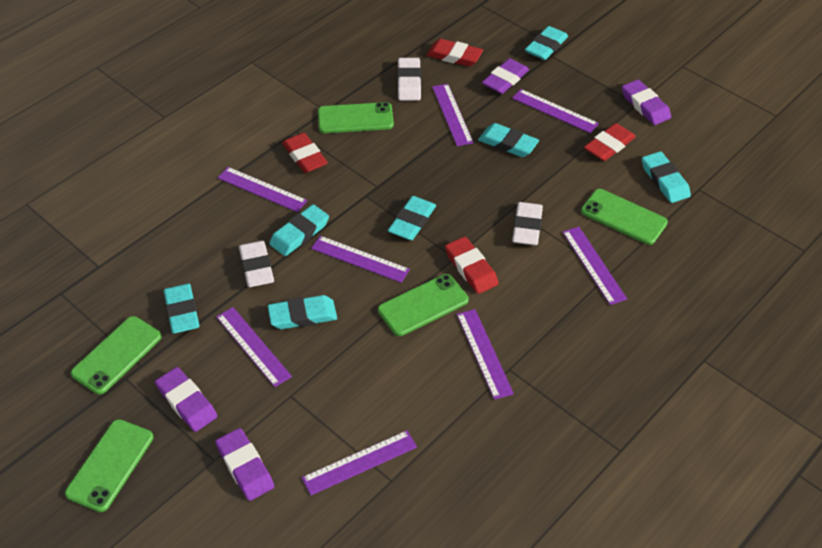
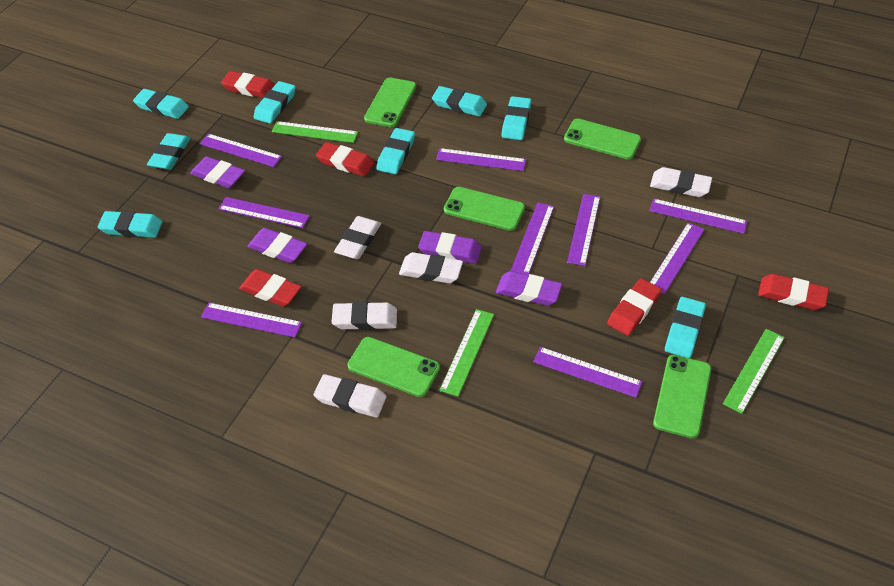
green ruler: none = 0 -> [272,121,358,143] [439,309,494,396] [723,329,785,414] = 3
purple ruler: [216,307,292,387] [218,167,307,212] [302,430,417,495] [311,236,410,283] [432,84,473,146] [457,309,514,400] [512,89,599,133] [562,227,627,305] = 8 -> [200,134,282,167] [201,303,302,337] [218,197,310,228] [436,148,526,171] [511,202,554,275] [533,347,642,398] [567,194,600,266] [649,198,747,234] [650,223,705,294] = 9
red eraser: [282,133,328,173] [427,39,483,67] [445,237,499,294] [584,123,636,161] = 4 -> [221,71,275,98] [239,269,301,307] [316,142,374,176] [607,278,662,336] [758,274,829,310] = 5
turquoise eraser: [164,284,199,334] [268,295,337,329] [269,204,329,256] [388,196,436,240] [478,123,539,157] [525,26,568,60] [642,151,691,203] = 7 -> [98,211,163,238] [133,89,189,119] [147,133,191,170] [254,81,296,124] [377,128,415,174] [432,86,487,117] [501,96,531,140] [665,297,706,358] = 8
white eraser: [239,241,274,287] [397,58,421,101] [512,202,543,246] = 3 -> [314,374,386,417] [332,302,397,330] [334,216,381,259] [399,252,463,283] [650,167,712,197] = 5

